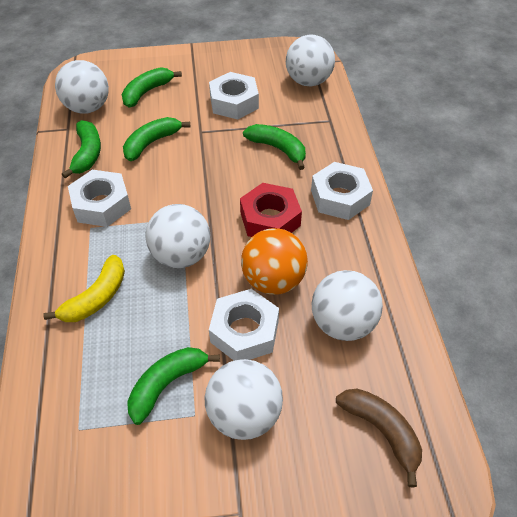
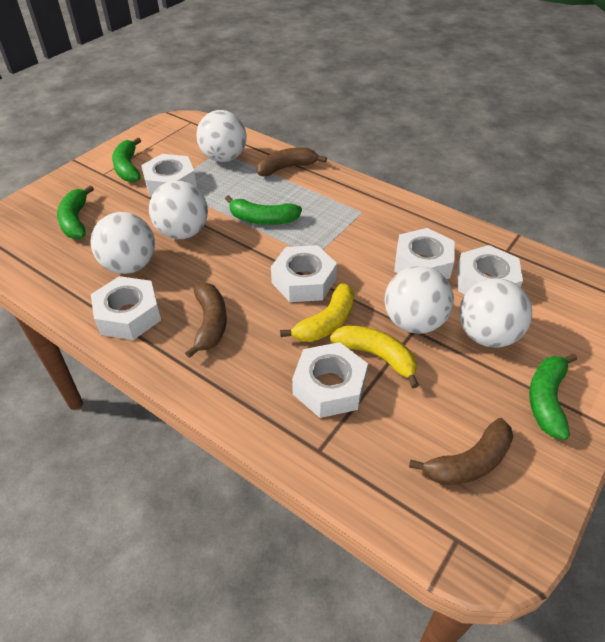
brown banana: [336,389,422,488] = 1 -> [185,282,227,358] [256,147,327,176] [409,418,513,485] = 3
green banana: [62,120,101,178] [122,67,182,108] [123,117,190,161] [127,347,220,425] [243,124,306,170] = 5 -> [57,185,94,239] [112,137,141,182] [225,195,302,225] [529,354,577,440] = 4
orange ball: [241,228,308,295] = 1 -> none = 0
red nut: [240,183,302,237] = 1 -> none = 0
white nut: [68,170,131,227] [209,72,259,120] [209,289,279,361] [311,162,373,220] = 4 -> [91,276,161,340] [141,154,197,196] [271,245,337,302] [292,342,368,418] [394,228,455,279] [457,245,523,295] = 6
yellow banana: [43,255,125,322] = 1 -> [280,283,354,342] [330,325,419,388] = 2

